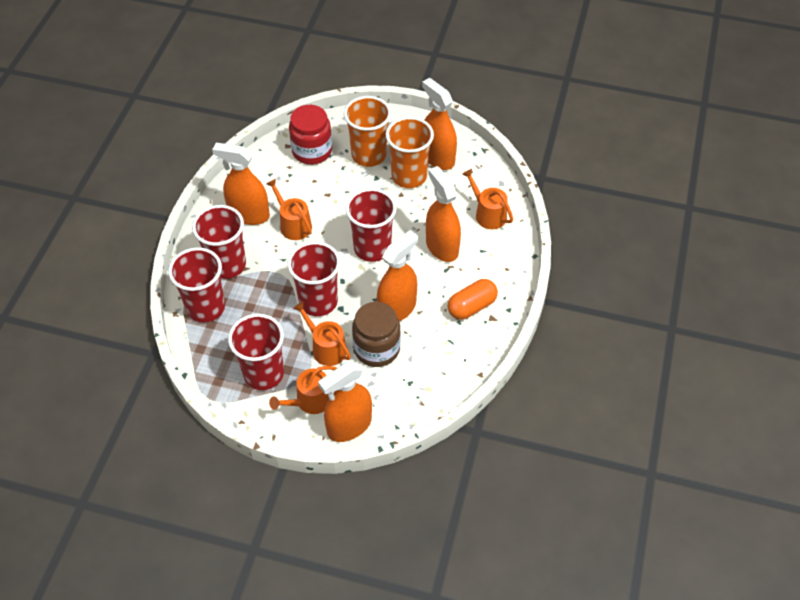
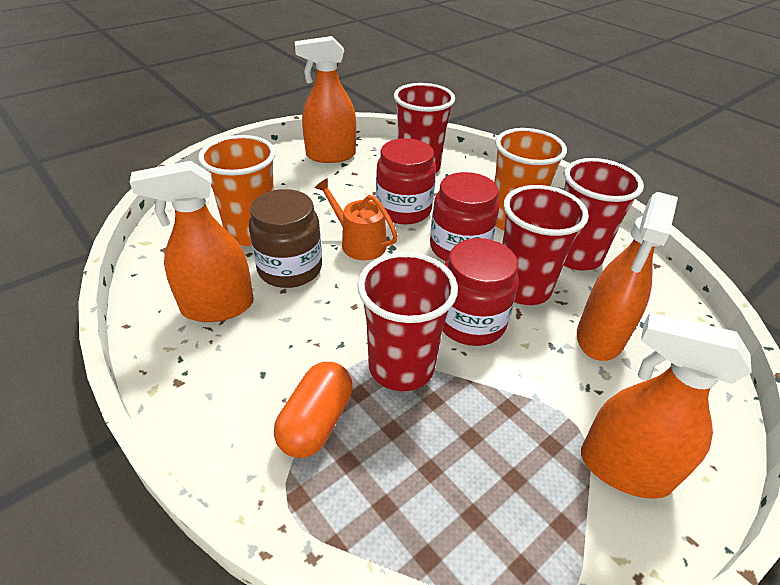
orange spray bottle: [212,143,270,225] [318,362,372,442] [377,230,418,321] [422,78,457,170] [426,166,461,262] = 5 -> [130,161,254,322] [295,36,356,163] [577,192,678,361] [581,313,752,499] = 4
orange watering can: [267,179,312,240] [269,366,337,414] [293,302,351,366] [462,169,513,229] = 4 -> [315,178,398,260] = 1
red cup: [168,247,225,323] [192,205,246,279] [228,314,284,390] [287,241,340,316] [346,188,397,262] = 5 -> [357,252,458,391] [394,83,455,173] [502,185,589,305] [563,158,644,271] = 4
red jar: [289,105,332,165] = 1 -> [376,138,436,225] [430,172,499,261] [443,238,519,346] = 3

